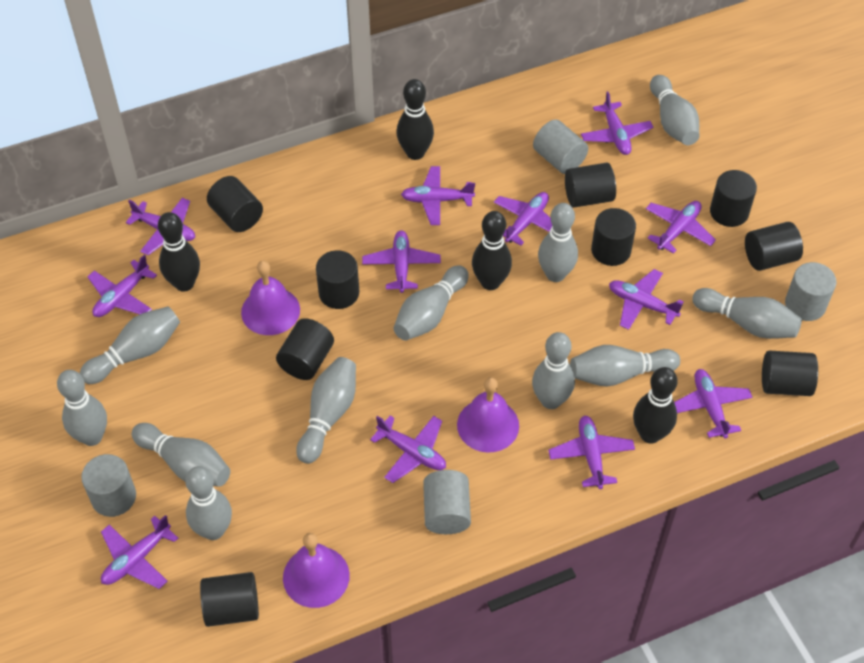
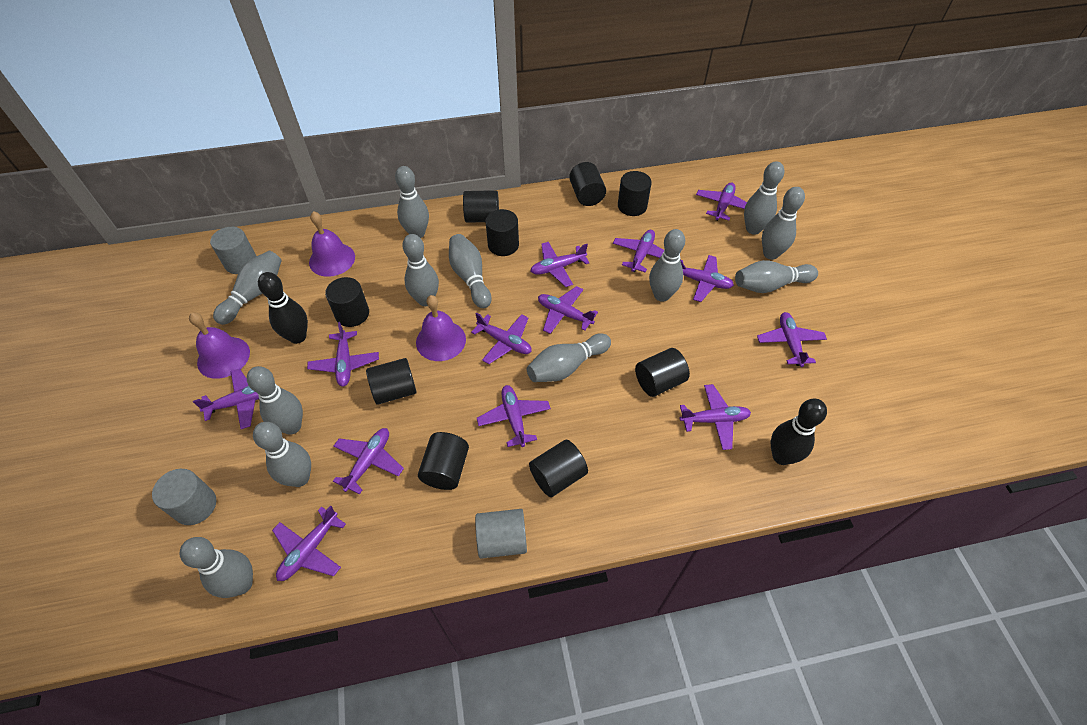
black bowling pin: [158,212,200,292] [396,79,434,160] [472,211,512,290] [633,367,678,443] = 4 -> [258,272,308,344] [771,399,827,465] = 2
grey bowling pin: [57,370,107,446] [80,306,180,384] [132,423,230,487] [185,466,232,540] [296,357,356,464] [393,265,469,341] [532,332,575,409] [538,203,578,282] [570,345,680,387] [650,75,699,145] [692,288,802,339] = 11 -> [179,537,253,598] [213,251,282,325] [247,366,303,435] [253,422,311,487] [395,166,429,238] [402,234,439,306] [449,234,491,308] [527,333,611,382] [649,229,685,302] [735,260,818,293] [744,161,784,235] [762,187,805,260] = 12
grey cylinder: [81,454,136,517] [423,470,471,534] [533,119,588,174] [785,262,837,321] = 4 -> [152,469,216,525] [210,227,256,274] [475,509,527,559] = 3
purple plane: [87,255,157,317] [101,515,178,589] [126,198,195,255] [362,231,441,293] [370,415,446,483] [401,166,475,225] [494,192,552,246] [548,416,635,489] [581,91,653,155] [609,269,684,330] [646,201,716,254] [674,369,753,439] = 12 -> [193,368,259,429] [272,505,346,581] [307,322,379,387] [333,428,404,494] [471,312,532,364] [477,385,551,447] [531,242,590,287] [538,286,598,334] [613,230,664,273] [680,255,734,302] [680,384,751,450] [696,182,747,221] [757,312,827,367] = 13

